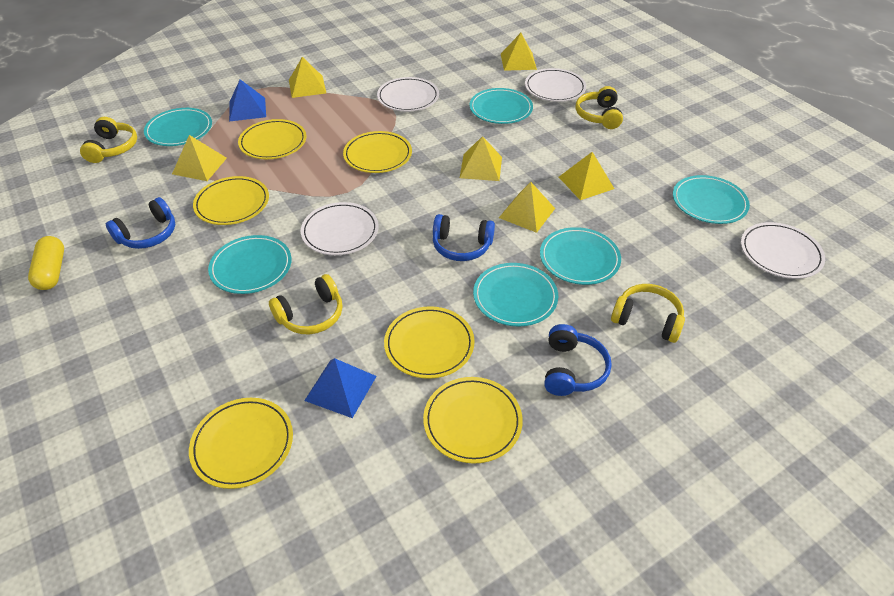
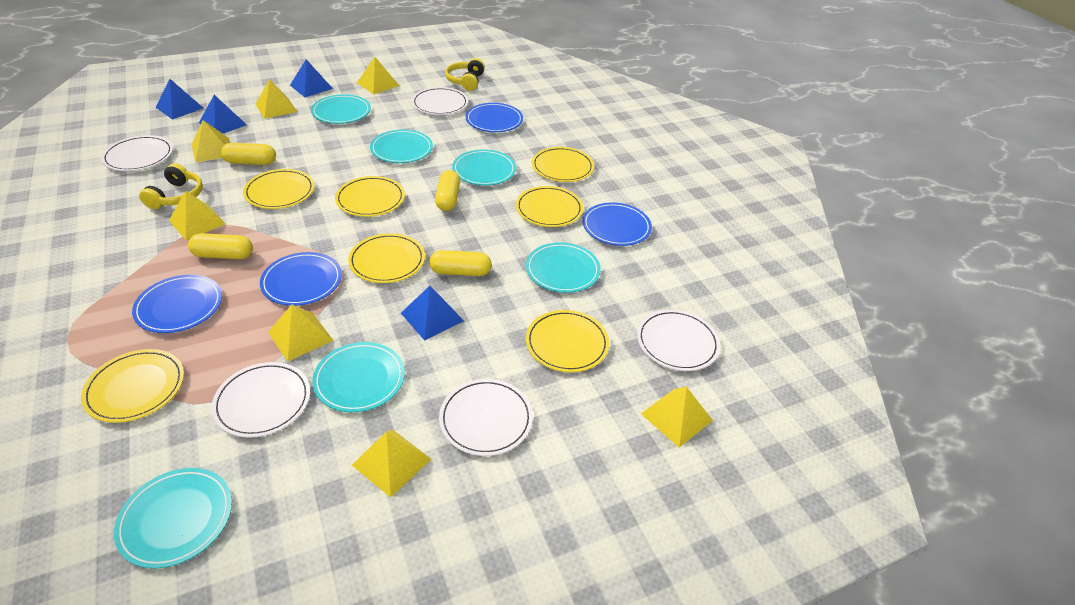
blue headphones: [106,197,175,249] [433,214,495,261] [544,324,612,396] = 3 -> none = 0
blue plate: none = 0 -> [132,275,222,333] [260,252,342,306] [465,103,523,132] [583,202,652,246] = 4
blue pyramid: [229,79,266,122] [304,358,377,418] = 2 -> [155,79,203,120] [199,95,247,134] [290,59,333,97] [401,286,464,341] = 4
white plate: [301,202,379,255] [377,77,439,112] [525,68,586,102] [741,222,825,279] = 4 -> [101,135,173,171] [211,362,310,438] [412,87,468,115] [439,379,533,456] [637,310,720,371] = 5
yellow capsule: [28,236,64,290] = 1 -> [188,233,253,259] [221,143,276,165] [429,250,492,276] [435,170,460,211] = 4
yellow headphones: [80,117,137,163] [269,274,342,334] [576,86,623,129] [611,284,685,343] = 4 -> [139,163,203,209] [445,58,485,91] = 2
yellow plate: [189,398,293,489] [193,176,269,225] [238,119,306,159] [343,131,412,173] [384,306,475,379] [423,377,523,464] = 6 -> [81,349,184,423] [243,169,315,209] [335,176,405,217] [348,233,425,283] [516,186,583,227] [526,310,609,372] [532,147,594,182] = 7
yellow pyramid: [172,135,227,181] [289,57,326,98] [460,136,502,181] [499,182,555,233] [501,33,537,71] [559,152,614,200] = 6 -> [169,191,226,240] [192,120,230,163] [255,79,297,119] [268,305,334,361] [352,430,431,497] [357,57,399,95] [641,387,713,448] = 7

